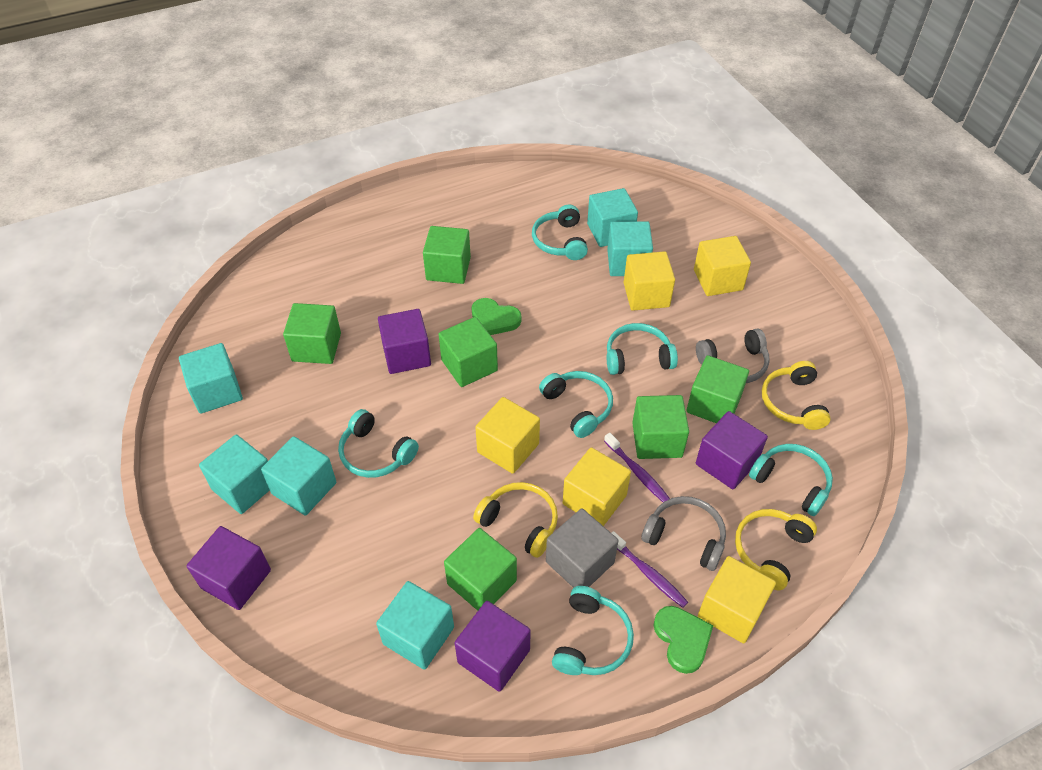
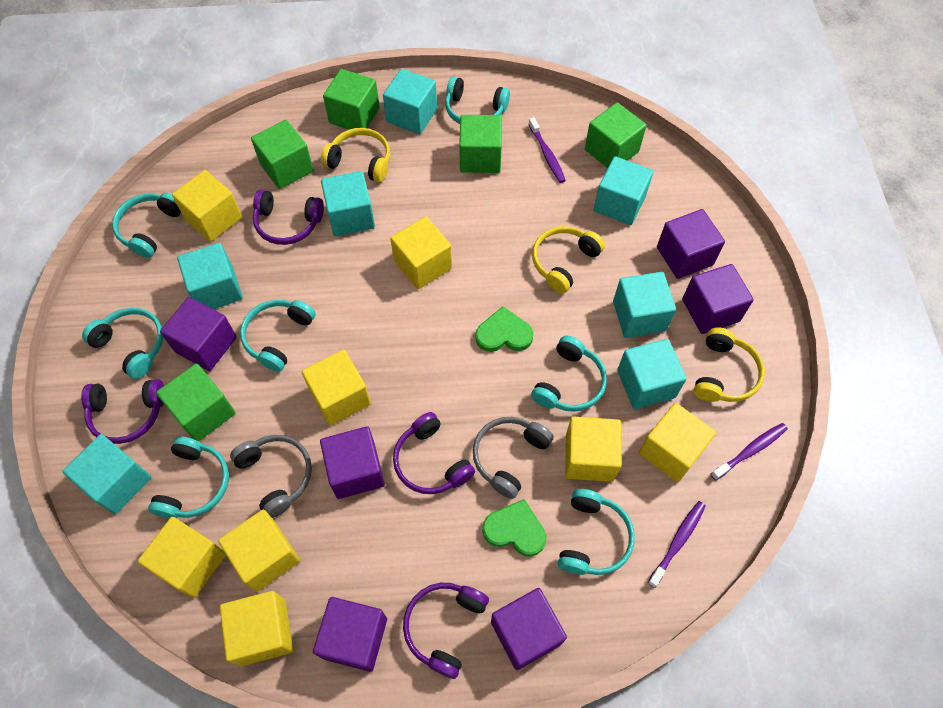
green cube: [283,303,341,364] [423,226,471,284] [439,317,498,387] [444,528,517,611] [632,395,689,459] [686,355,749,423] = 6 -> [156,364,235,441] [251,120,314,189] [323,69,380,130] [459,115,502,173] [585,102,646,168] = 5
grey cube: [546,508,618,588] = 1 -> none = 0
purple cube: [187,526,271,610] [378,309,431,374] [454,601,531,692] [696,411,768,489] = 4 -> [160,297,237,371] [313,597,387,672] [320,426,385,499] [491,588,567,670] [657,209,725,279] [682,264,754,334] = 6
purple headphones: none = 0 -> [81,379,164,444] [253,190,324,245] [393,412,475,494] [403,583,489,679] = 4
purple toothbrush: [604,433,670,502] [612,531,688,608] = 2 -> [528,117,566,183] [648,501,706,588] [711,423,788,480] = 3
turquoise cube: [179,343,243,414] [199,434,270,514] [261,436,336,515] [376,581,454,670] [587,188,638,247] [607,221,653,276] = 6 -> [62,434,152,514] [177,243,243,309] [321,171,375,236] [383,69,437,134] [594,156,653,225] [613,272,676,338] [617,339,687,409] = 7
turquoise headphones: [338,409,419,478] [532,205,588,260] [539,371,613,438] [552,586,634,675] [607,323,678,375] [749,444,833,516] = 6 -> [82,308,163,379] [112,192,181,258] [148,436,229,519] [240,300,316,372] [445,76,510,124] [531,336,607,412] [558,489,635,575] = 7
yellow cube: [475,397,540,474] [563,447,631,526] [624,251,675,311] [694,236,751,296] [698,556,776,644] = 5 -> [138,517,226,598] [172,170,242,242] [218,510,300,592] [220,591,293,666] [302,350,371,426] [390,216,452,289] [565,417,622,482] [639,403,716,482] = 8

